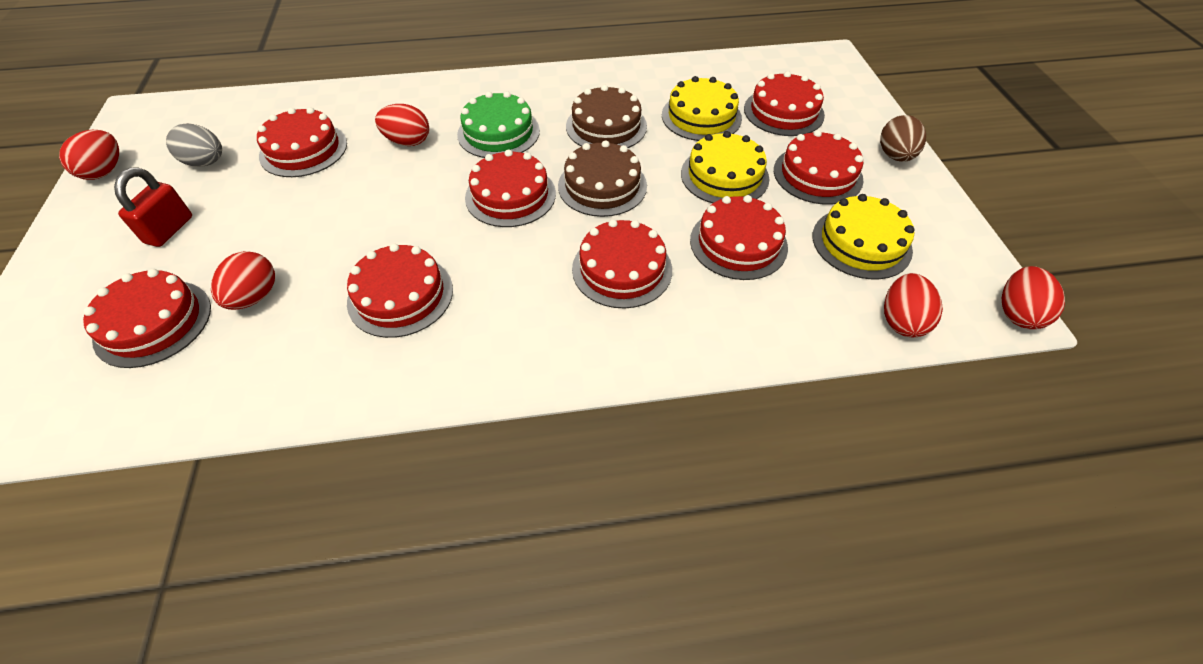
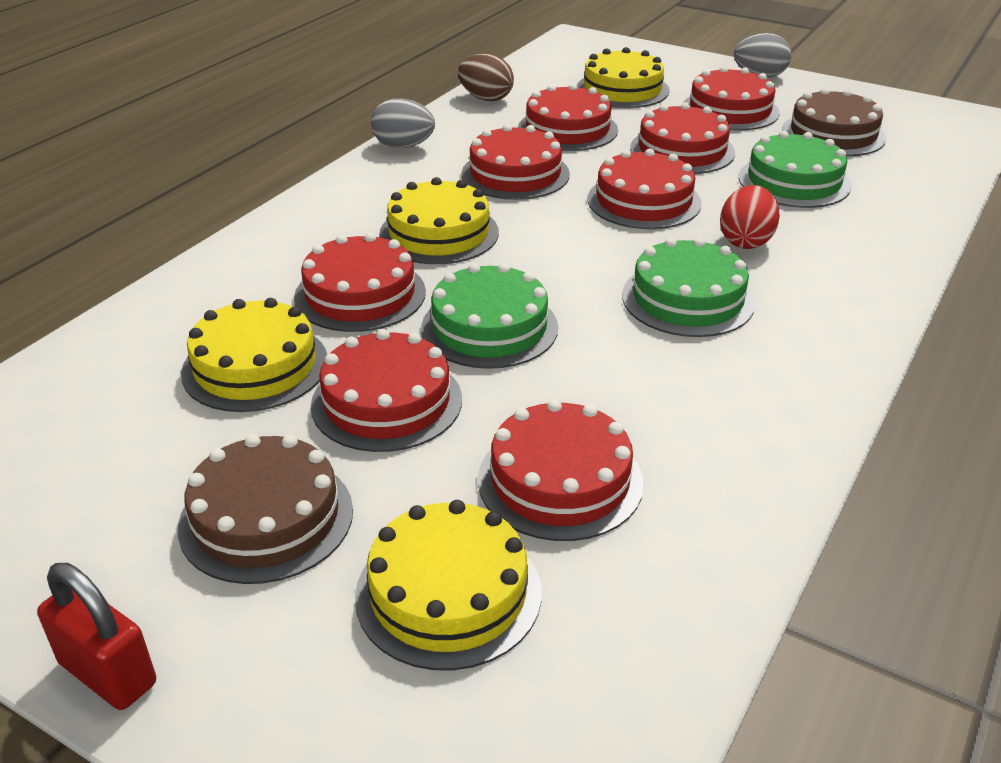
green cake: [457,91,540,158] = 1 -> [421,263,558,369] [622,237,755,337] [739,131,851,208] = 3
grey egg: [166,123,222,167] = 1 -> [371,98,435,148] [734,33,792,78] = 2
red egg: [59,130,119,180] [211,251,275,310] [375,104,429,146] [884,273,943,337] [1002,266,1065,329] = 5 -> [720,185,780,249] = 1
yellow cake: [662,76,742,141] [681,131,769,203] [813,194,915,279] = 3 -> [181,298,327,412] [355,500,542,671] [379,177,499,264] [577,47,670,108] = 4

